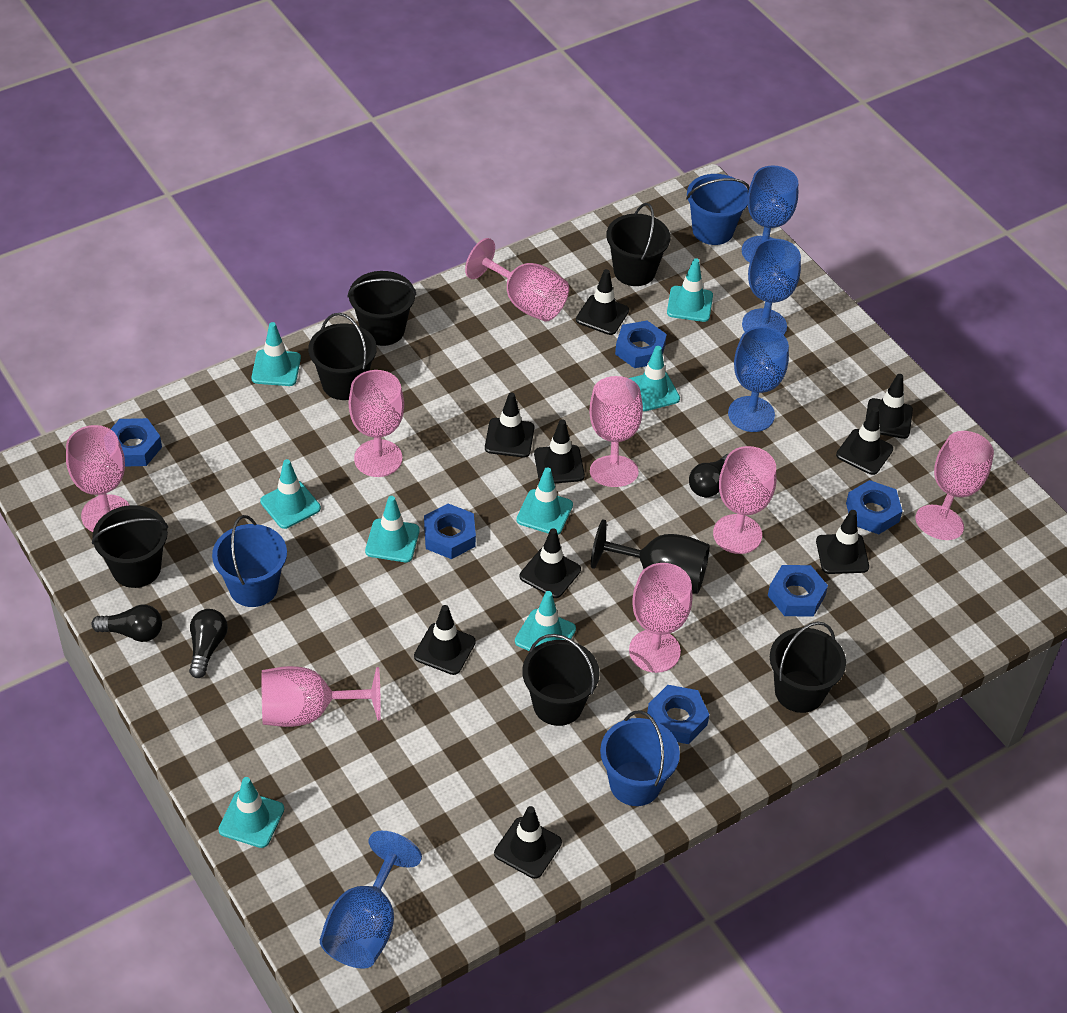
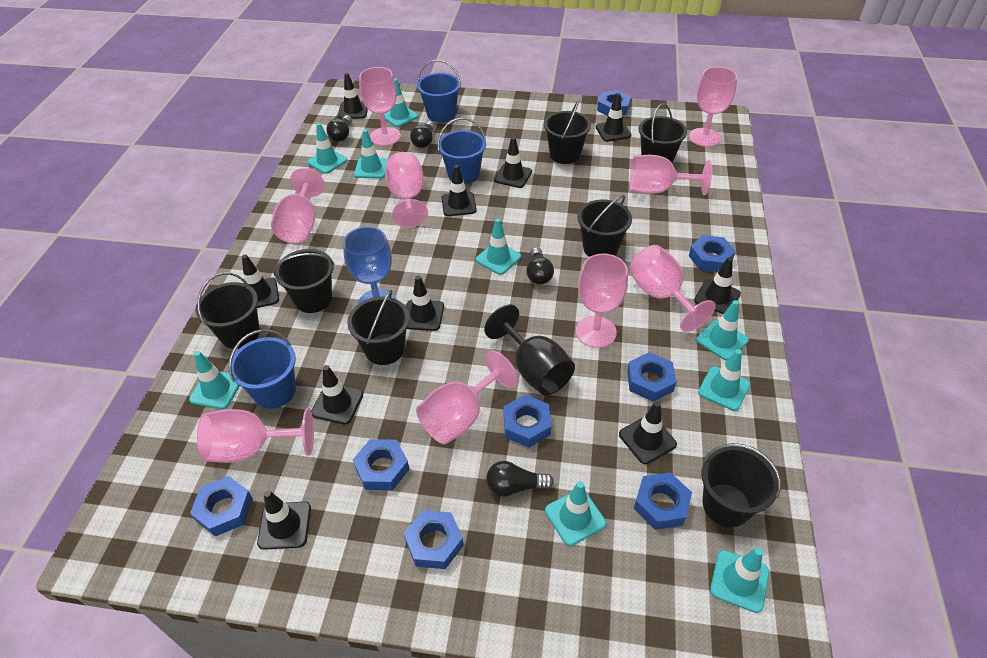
black bucket: [92,505,168,588] [308,313,377,400] [347,271,416,346] [522,634,600,726] [606,203,670,286] [770,621,846,713] = 6 -> [196,272,260,349] [273,249,335,313] [347,290,410,365] [544,100,591,164] [577,195,632,257] [638,103,687,163] [701,443,781,527] = 7
black light bulb: [92,605,162,642] [189,609,228,678] [689,454,728,497] = 3 -> [327,115,352,142] [410,121,435,148] [486,461,554,497] [526,247,554,284] = 4
black traffic cone: [414,605,476,675] [485,392,534,458] [494,806,562,879] [520,528,581,598] [534,419,585,483] [576,269,629,335] [816,510,869,574] [836,407,893,475] [866,374,913,439] = 9 -> [242,255,279,308] [257,490,311,550] [311,365,363,425] [338,73,368,119] [406,276,444,331] [442,165,477,216] [494,137,532,188] [596,93,631,142] [619,401,677,464] [694,257,741,314] = 10
blue goblet: [320,831,422,969] [728,327,789,432] [742,166,798,263] [742,239,801,335] = 4 -> [343,226,397,304] = 1
blue nut: [111,418,162,467] [424,504,476,559] [615,321,667,368] [647,685,709,744] [768,565,828,616] [846,480,903,534] = 6 -> [190,476,253,536] [353,439,409,490] [404,510,464,569] [503,395,552,447] [597,90,631,116] [627,352,676,401] [634,472,692,530] [689,235,736,272] = 8
pink goblet: [66,425,129,532] [262,666,381,727] [349,370,404,477] [465,238,569,322] [589,376,643,487] [629,563,693,673] [713,446,776,554] [915,431,994,540] = 8 -> [197,408,314,463] [271,168,325,243] [359,67,401,146] [385,152,428,228] [416,351,518,444] [576,253,628,348] [629,245,716,332] [630,155,712,195] [689,67,737,147] = 9
turquoise traffic cone: [218,777,284,848] [252,322,301,386] [260,459,321,529] [365,496,420,562] [515,591,576,651] [516,467,573,535] [629,346,680,411] [667,258,713,322] = 8 -> [189,351,240,409] [307,123,347,174] [354,129,388,178] [384,78,418,127] [476,218,521,275] [545,481,606,546] [696,300,749,361] [698,349,750,411] [710,548,769,613] = 9

